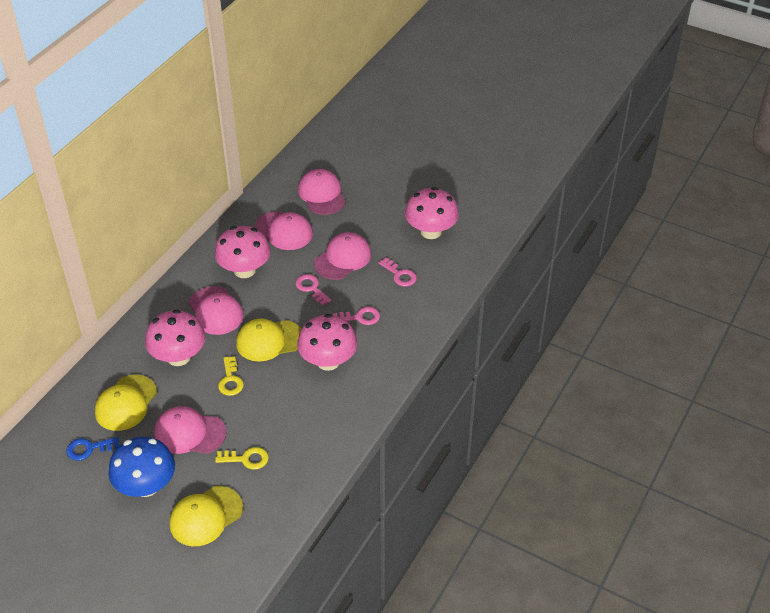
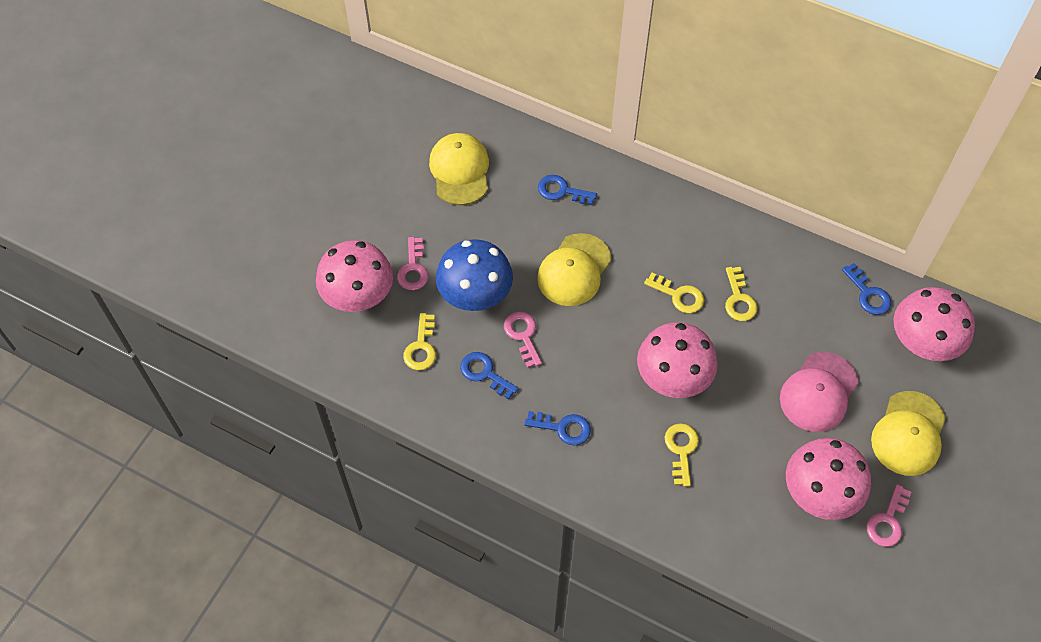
blue key: [66,437,119,461] = 1 -> [460,352,518,399] [524,411,591,445] [538,175,597,205] [842,263,891,315] = 4
pink cap: [154,406,227,454] [189,286,244,335] [254,211,313,250] [298,169,346,215] [314,232,371,280] = 5 -> [780,352,859,432] = 1
yellow key: [215,447,269,470] [218,357,244,396] = 2 -> [403,313,436,370] [644,273,704,313] [665,424,699,487] [725,267,757,321] = 4

